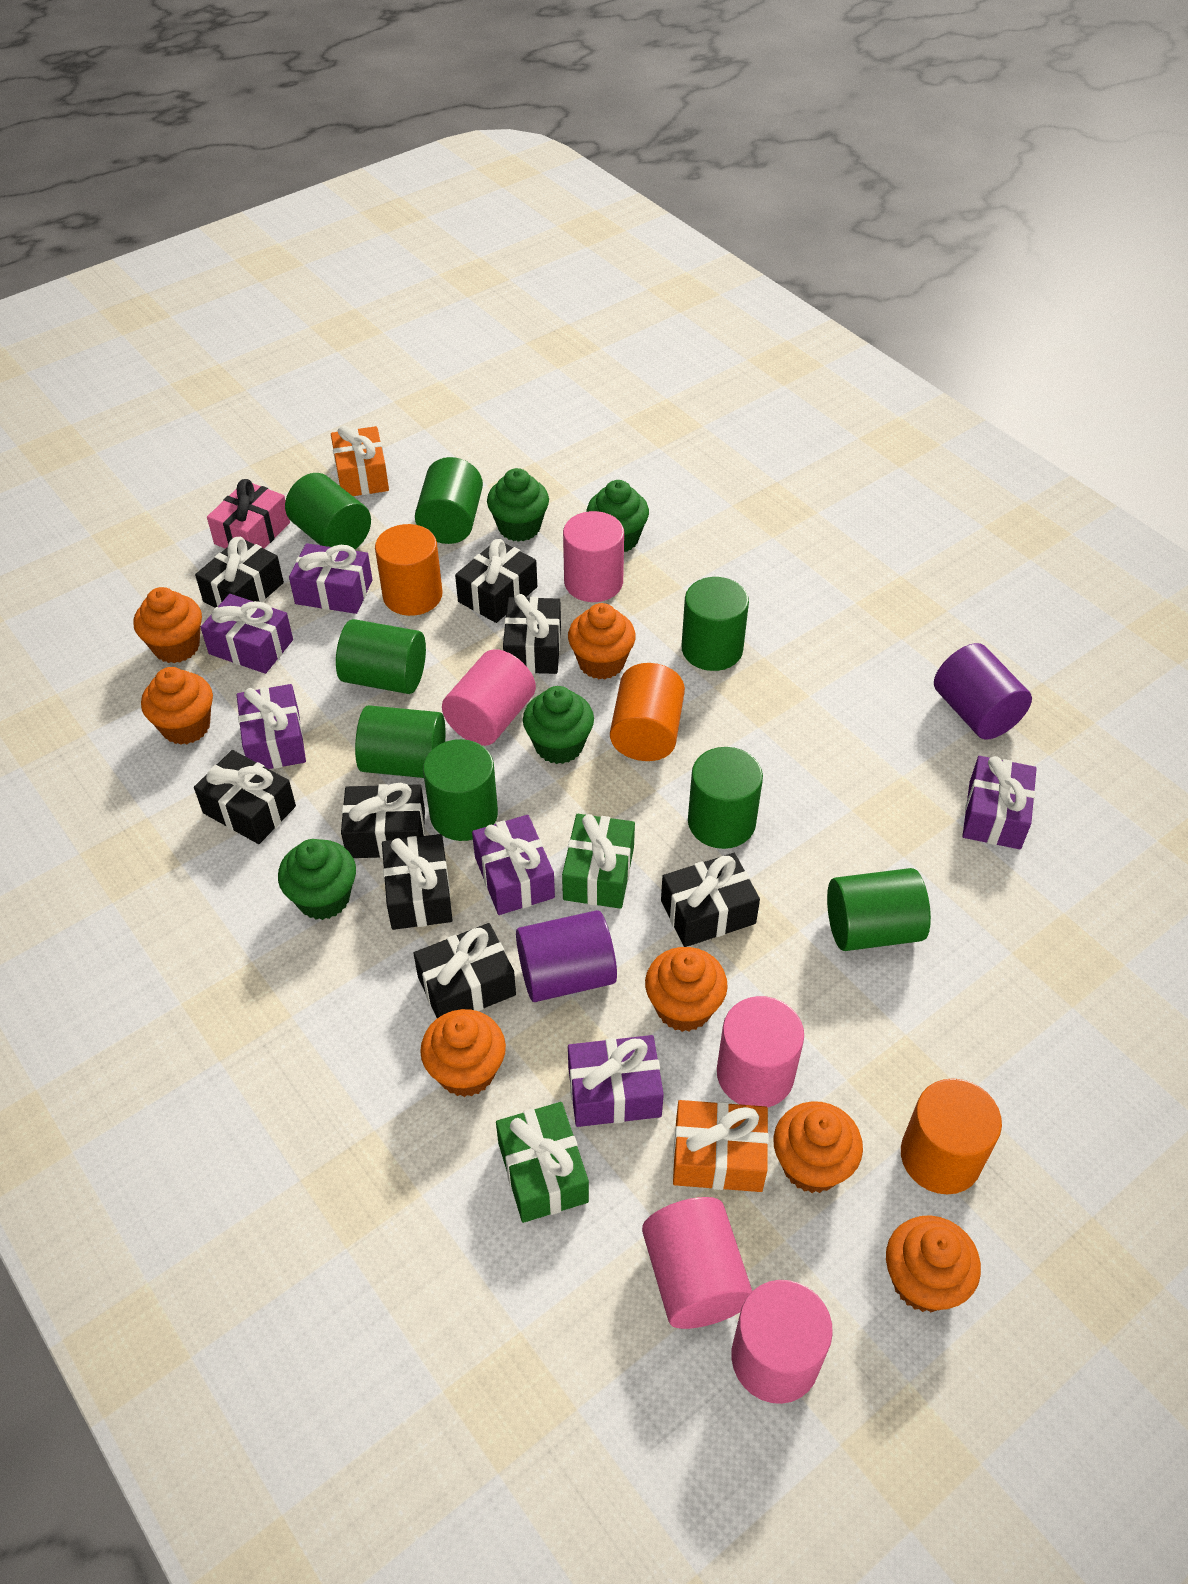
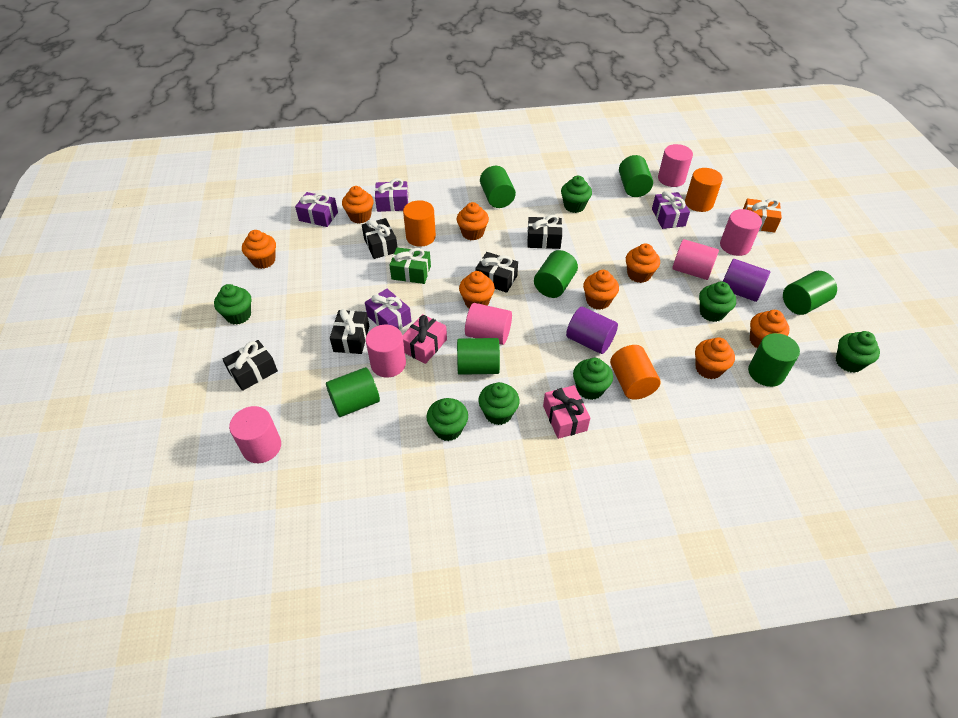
black gift: [194,750,296,844] [195,537,284,608] [341,783,425,858] [382,834,453,930] [413,923,516,1018] [455,539,537,623] [503,594,561,674] [661,853,760,947] = 8 -> [222,340,278,391] [330,309,369,354] [362,218,397,259] [475,252,518,293] [527,215,562,249] = 5
green cupcake: [278,839,356,920] [487,468,549,542] [523,686,594,764] [587,480,649,552] = 4 -> [214,284,251,325] [426,398,468,441] [478,382,519,425] [561,176,592,213] [573,358,613,400] [699,282,736,322] [836,331,880,373] = 7
green cylinder: [285,473,371,549] [336,619,426,694] [355,705,445,778] [415,457,483,544] [423,739,498,841] [681,577,749,671] [688,747,763,849] [827,868,931,951] = 8 -> [326,367,380,417] [457,338,500,375] [480,166,516,208] [534,250,578,298] [619,155,653,197] [748,333,800,387] [783,271,837,315] = 7
green gift: [496,1102,589,1223] [562,814,635,909] = 2 -> [389,247,431,284] = 1
orange cupcake: [134,587,202,663] [141,667,213,745] [420,1009,506,1097] [568,603,636,679] [645,947,728,1032] [773,1101,863,1193] [886,1215,981,1312] = 7 -> [242,230,276,269] [342,186,374,224] [457,202,489,241] [459,271,495,309] [583,270,619,310] [626,243,660,283] [695,337,735,379] [750,310,790,349] = 8
orange gift: [331,425,389,496] [673,1100,769,1192] = 2 -> [743,198,782,233] = 1
pink cylinder: [442,649,536,746] [563,511,624,602] [642,1197,752,1329] [717,996,804,1107] [731,1280,833,1404] = 5 -> [229,406,281,463] [366,325,406,378] [465,303,512,345] [658,144,693,187] [672,239,719,280] [720,209,762,256] = 6
pink gift: [207,479,290,549] = 1 -> [402,314,447,364] [543,385,590,439] = 2
purple gift: [201,594,293,674] [237,684,306,769] [289,543,372,614] [472,815,555,915] [568,1035,664,1127] [963,756,1037,849] = 6 -> [295,192,338,227] [365,289,411,330] [375,178,409,212] [652,191,690,229] = 4

